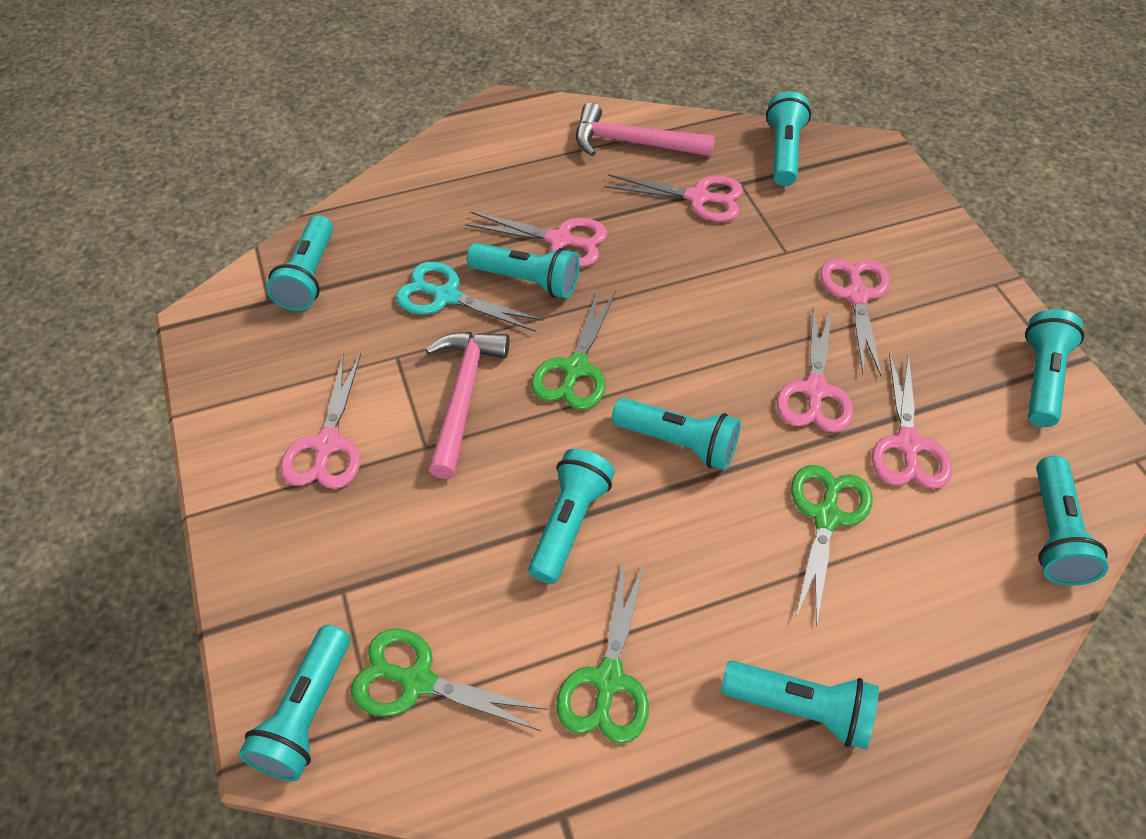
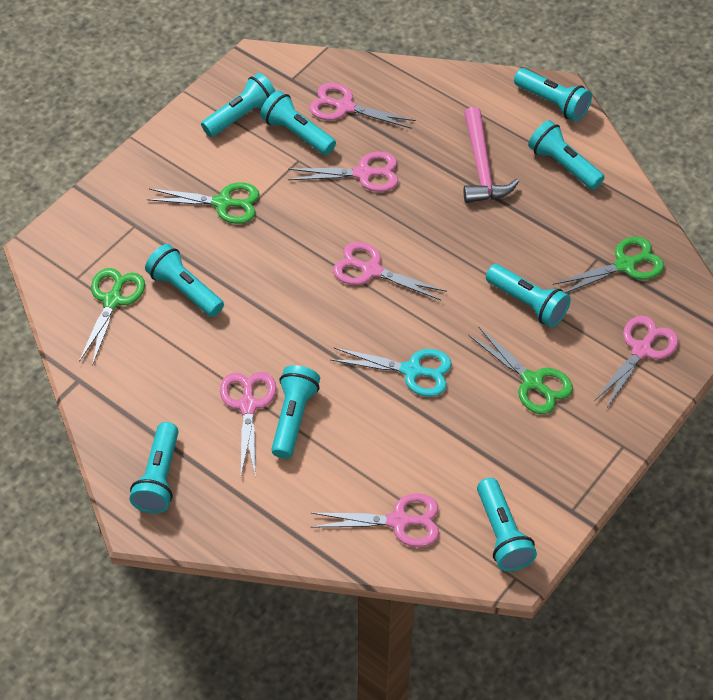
pink hammer: [426,332,510,479] [576,102,715,156] = 2 -> [463,107,519,203] = 1

